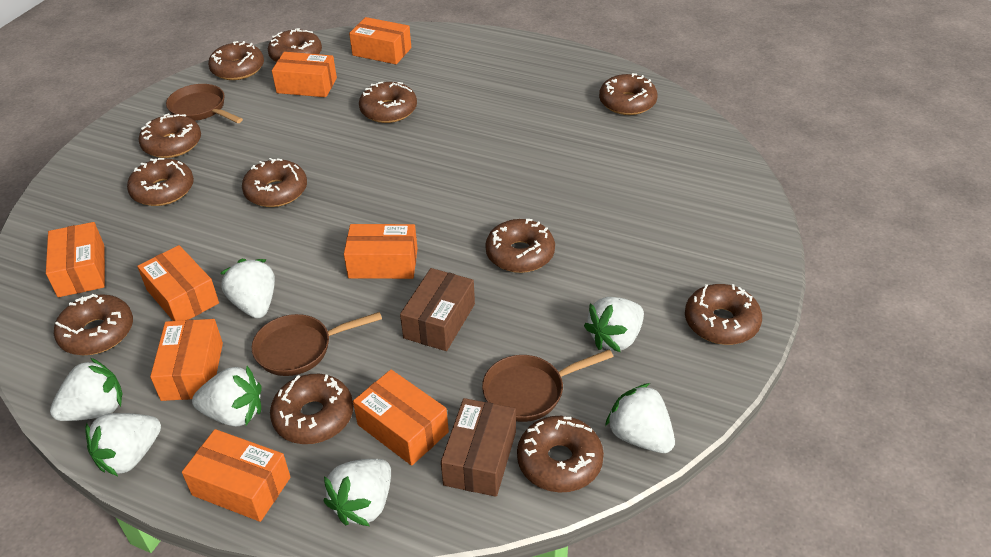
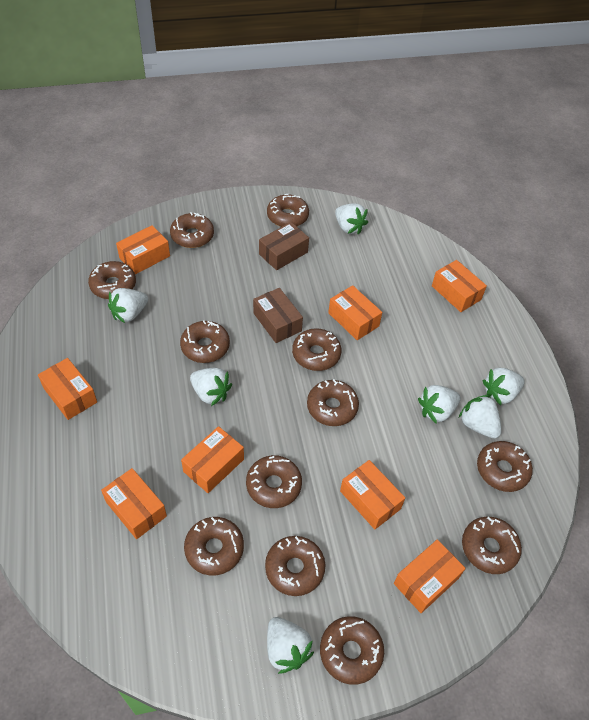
brown pan: [166,84,243,123] [252,312,382,376] [482,349,614,422] = 3 -> none = 0

